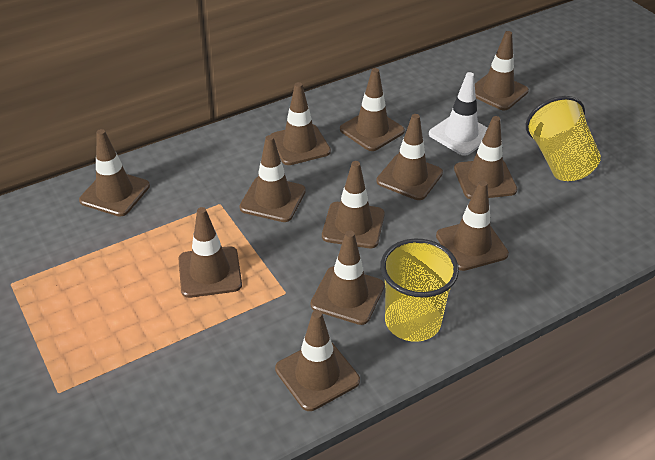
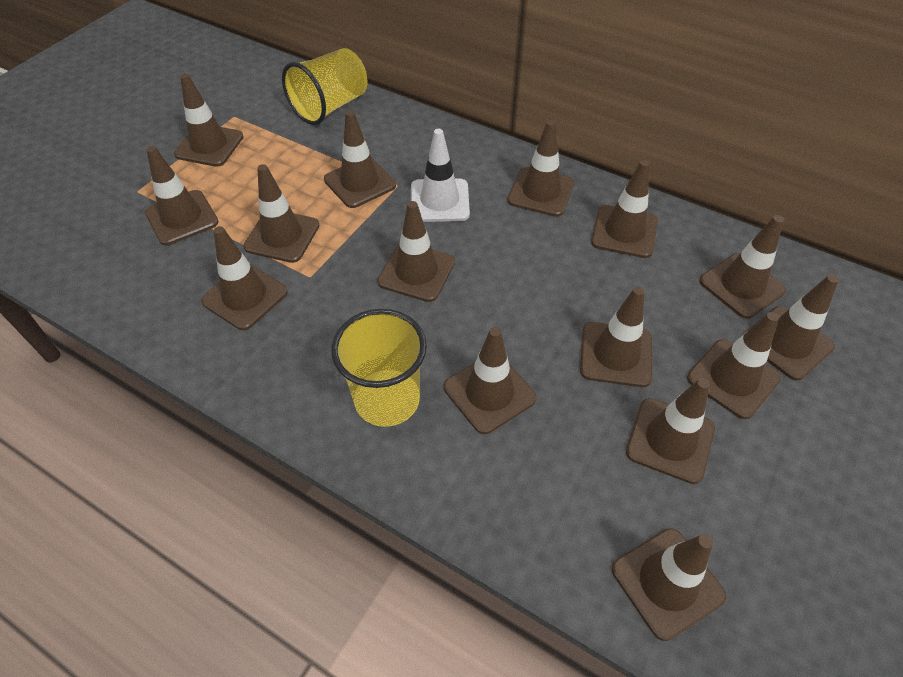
brown traffic cone: [79,129,150,216] [178,207,242,298] [239,135,306,222] [270,82,331,165] [275,310,360,411] [311,230,384,325] [322,161,385,248] [340,68,405,151] [376,114,443,200] [436,180,509,271] [454,116,517,199] [475,31,529,111] = 12 -> [145,146,218,245] [174,74,243,167] [201,226,288,330] [243,164,320,263] [324,110,396,208] [377,201,455,302] [444,327,537,434] [507,120,575,217] [580,287,652,387] [591,160,658,258] [612,528,726,641] [626,378,715,484] [687,312,781,419] [699,215,786,319] [745,274,839,380] = 15

